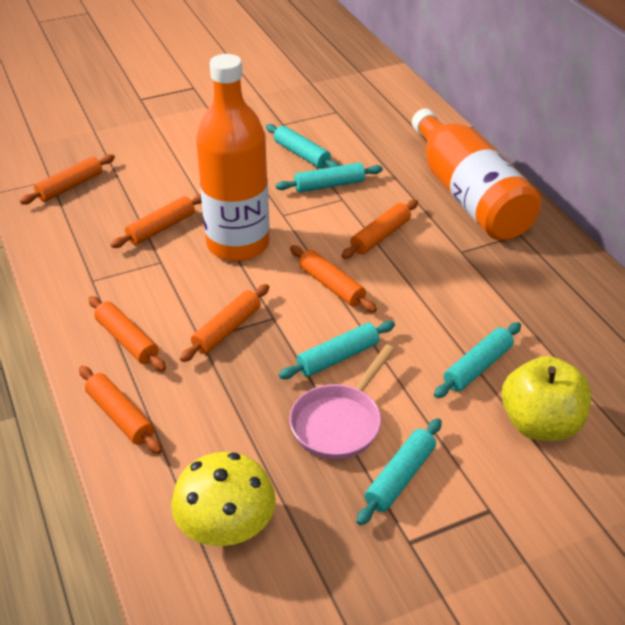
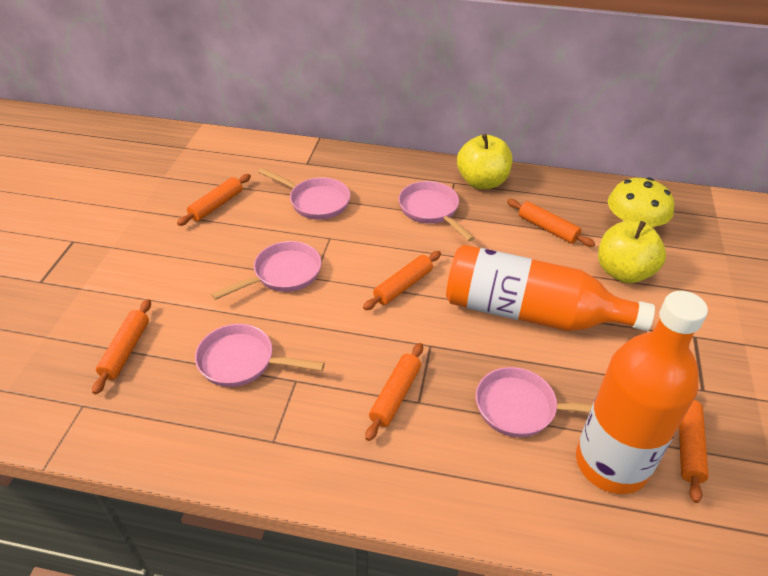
orange rolling pin: [20,154,115,205] [79,366,162,454] [89,296,166,371] [111,194,202,248] [180,284,269,362] [290,245,377,312] [342,200,418,259] = 7 -> [92,299,151,394] [177,174,251,226] [363,251,441,310] [365,343,423,441] [507,199,595,247] [679,400,709,503] = 6
pink pan: [289,344,395,460] = 1 -> [195,324,325,387] [211,241,321,300] [258,168,350,220] [398,181,475,241] [476,367,592,437] = 5
turquoise rolling pin: [266,124,339,168] [275,163,383,193] [279,321,395,379] [357,418,442,525] [434,322,521,398] = 5 -> none = 0
yellow apple: [502,356,591,441] = 1 -> [457,134,512,189] [598,221,666,284] = 2

